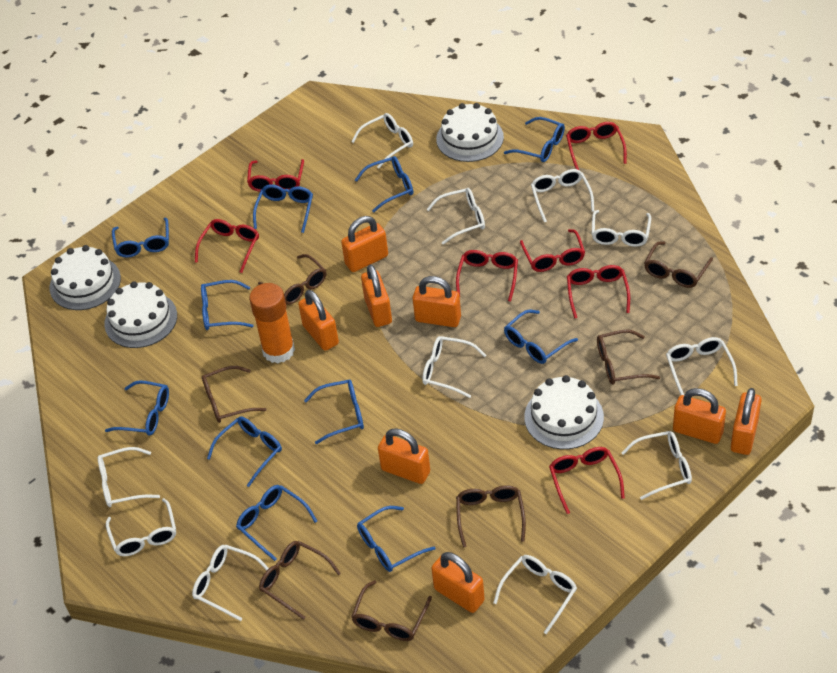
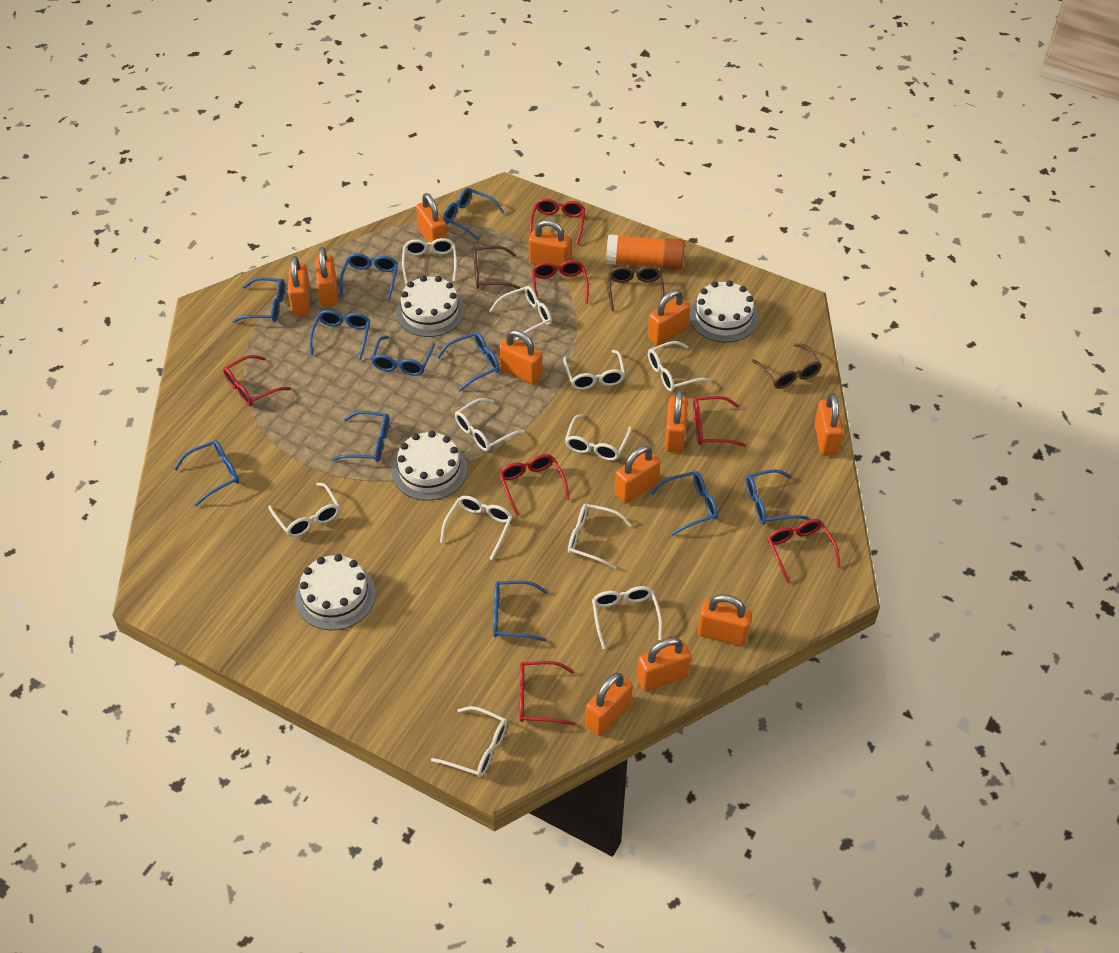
brown glasses: [202,366,266,423] [258,254,326,305] [259,541,341,620] [351,580,432,641] [456,485,526,547] [597,330,660,385] [644,242,713,288] = 7 -> [473,246,520,289] [608,266,664,311] [751,344,822,389] = 3
orange padlock: [298,290,339,351] [341,216,388,272] [361,264,392,327] [378,428,430,484] [413,276,461,327] [431,552,485,613] [673,388,726,444] [731,388,762,455] = 8 -> [288,256,310,316] [316,247,337,307] [416,193,447,243] [499,330,543,385] [529,220,571,269] [586,673,633,736] [615,446,660,504] [637,638,691,691] [648,290,690,346] [665,390,688,453] [698,594,752,646] [814,393,843,456] = 12

